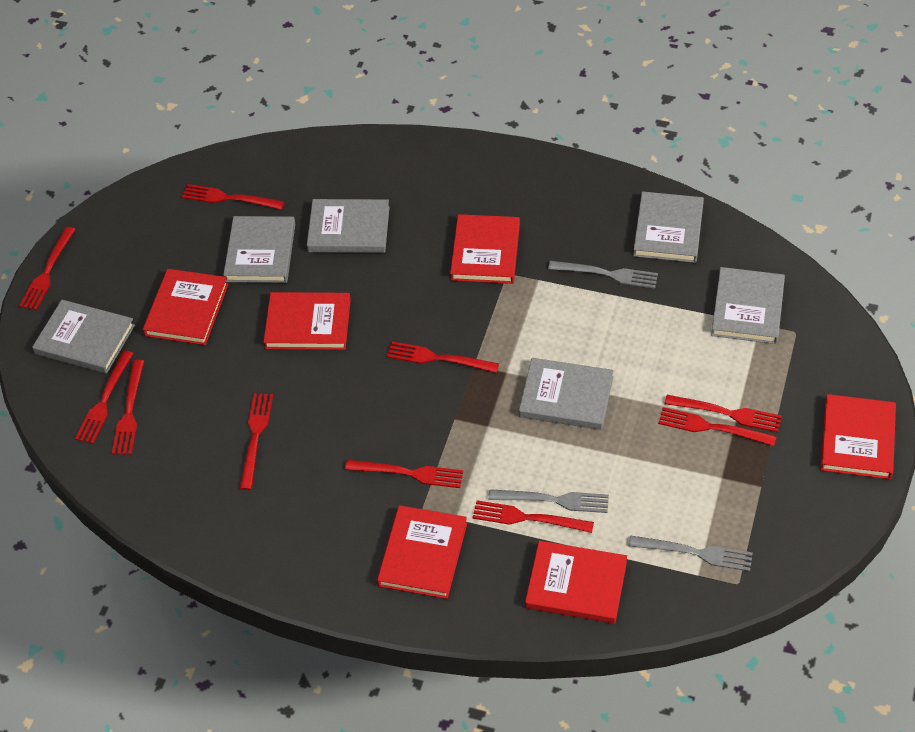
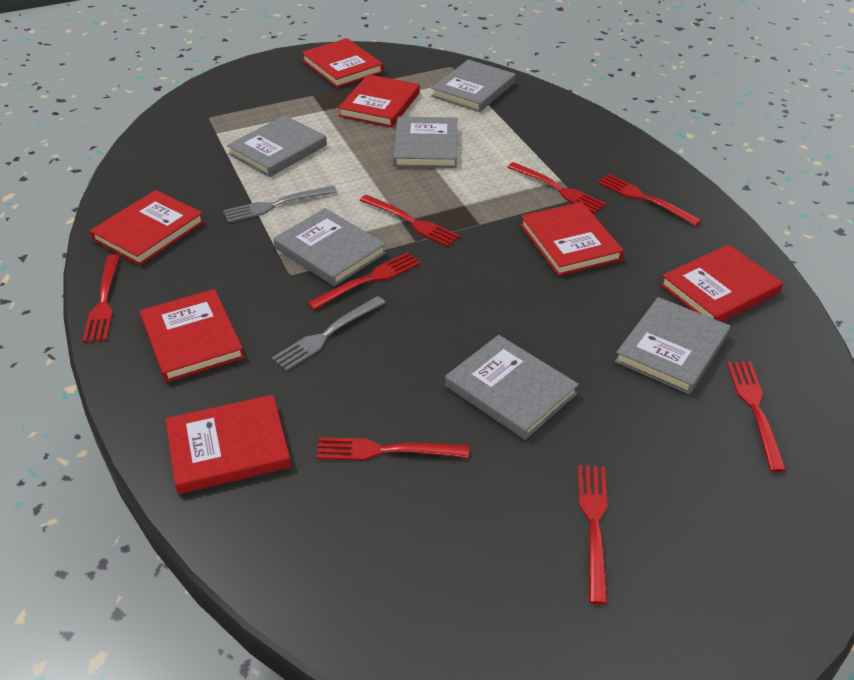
grey fork: [488,489,609,513] [548,261,658,288] [628,535,753,572] = 3 -> [223,186,337,223] [272,296,386,371] = 2
red book: [143,269,228,345] [263,292,351,350] [377,505,467,599] [450,214,520,284] [525,541,627,624] [821,394,896,479] = 6 -> [90,190,204,266] [140,289,245,383] [165,395,291,494] [301,38,383,88] [338,74,420,127] [520,202,624,276] [660,244,783,322] = 7
red fork: [19,227,76,310] [75,350,134,444] [112,360,144,455] [182,184,284,210] [239,393,273,490] [345,460,463,488] [387,341,499,373] [472,501,594,533] [658,407,777,446] [664,395,782,432] = 10 -> [83,254,120,342] [307,252,421,310] [316,437,469,461] [360,195,460,247] [507,162,606,213] [578,465,608,604] [597,174,702,226] [727,362,786,472] = 8

